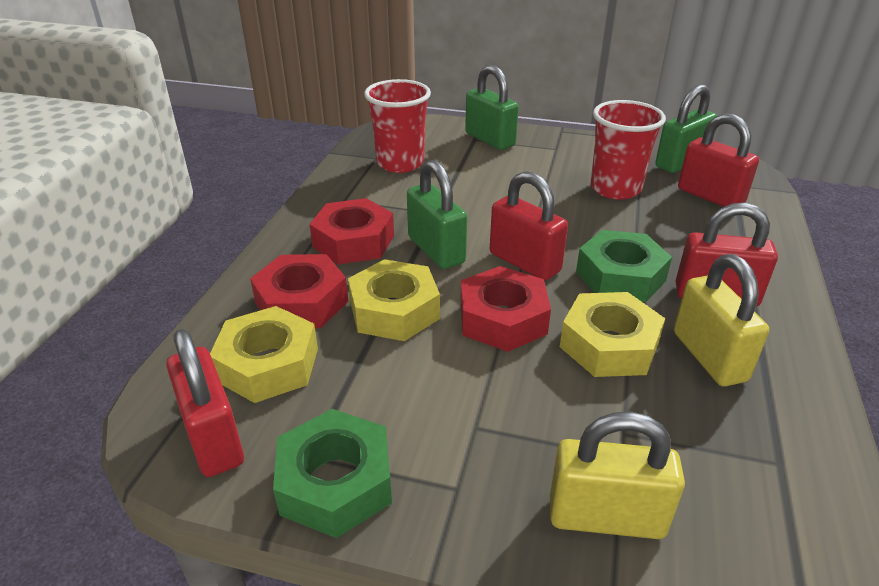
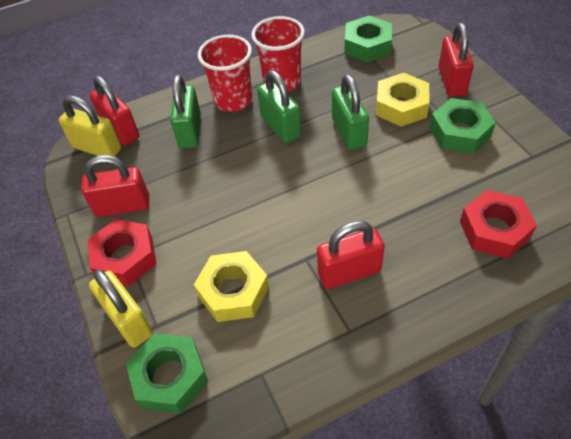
green nut: [273,409,392,538] [576,230,672,302] = 2 -> [126,333,208,413] [344,16,392,62] [430,98,496,154] = 3
red nut: [250,254,348,328] [310,198,394,265] [460,266,551,352] = 3 -> [88,219,157,286] [460,190,537,258] = 2
yellow nut: [210,306,318,403] [348,259,440,341] [560,292,665,377] = 3 -> [194,251,269,322] [376,73,430,127] = 2

